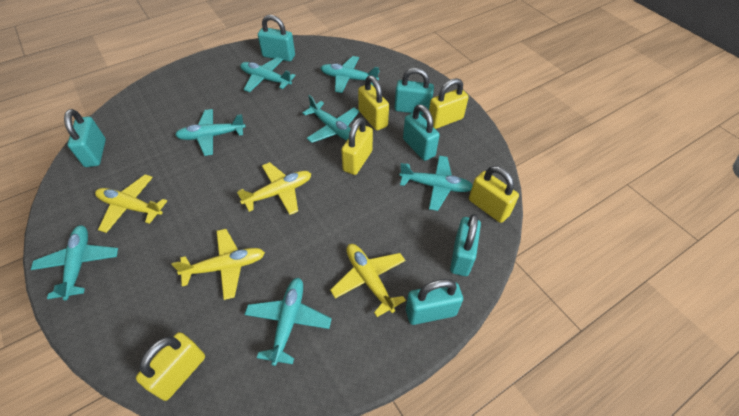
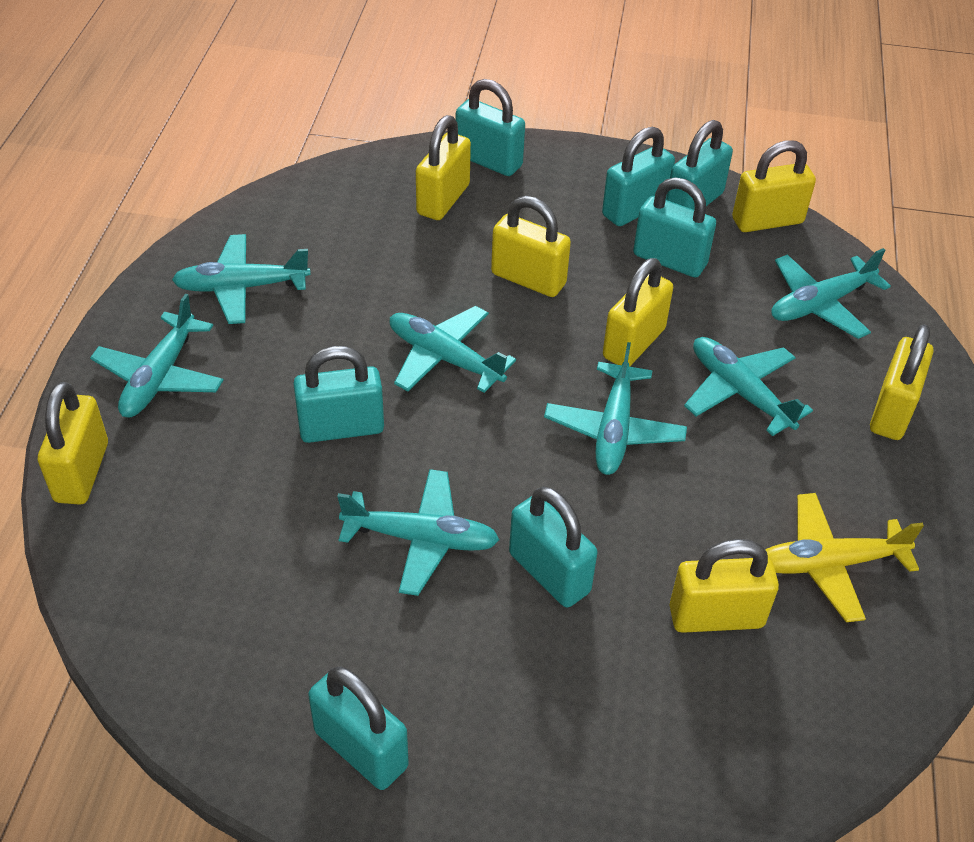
turquoise padlock: [64,109,106,167] [258,15,295,62] [394,68,434,115] [403,105,440,161] [406,279,463,325] [450,214,481,276] = 6 -> [293,346,384,443] [308,667,409,790] [456,79,525,176] [509,487,598,607] [602,127,675,226] [633,177,716,278] [666,120,733,210] = 7
yellow padlock: [136,332,205,401] [341,117,373,175] [358,75,389,130] [429,78,469,129] [469,166,519,223] = 5 -> [38,382,108,505] [416,115,471,220] [491,196,571,297] [603,258,673,367] [670,539,779,633] [732,140,816,232] [870,325,933,440] = 7
yellow plane: [95,175,167,233] [171,229,265,300] [237,162,311,215] [330,244,406,317] = 4 -> [765,493,924,622] = 1

